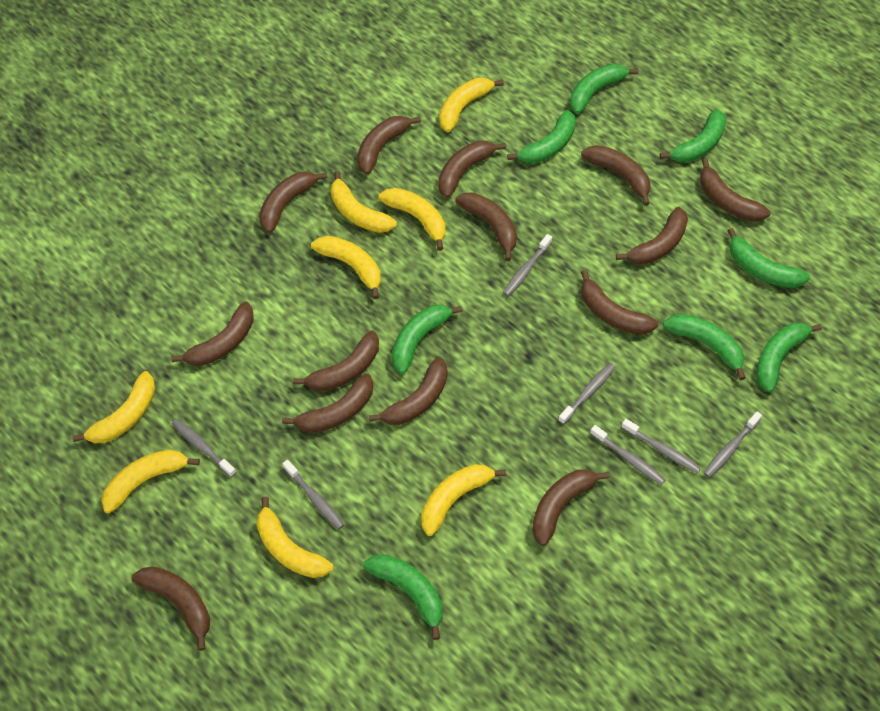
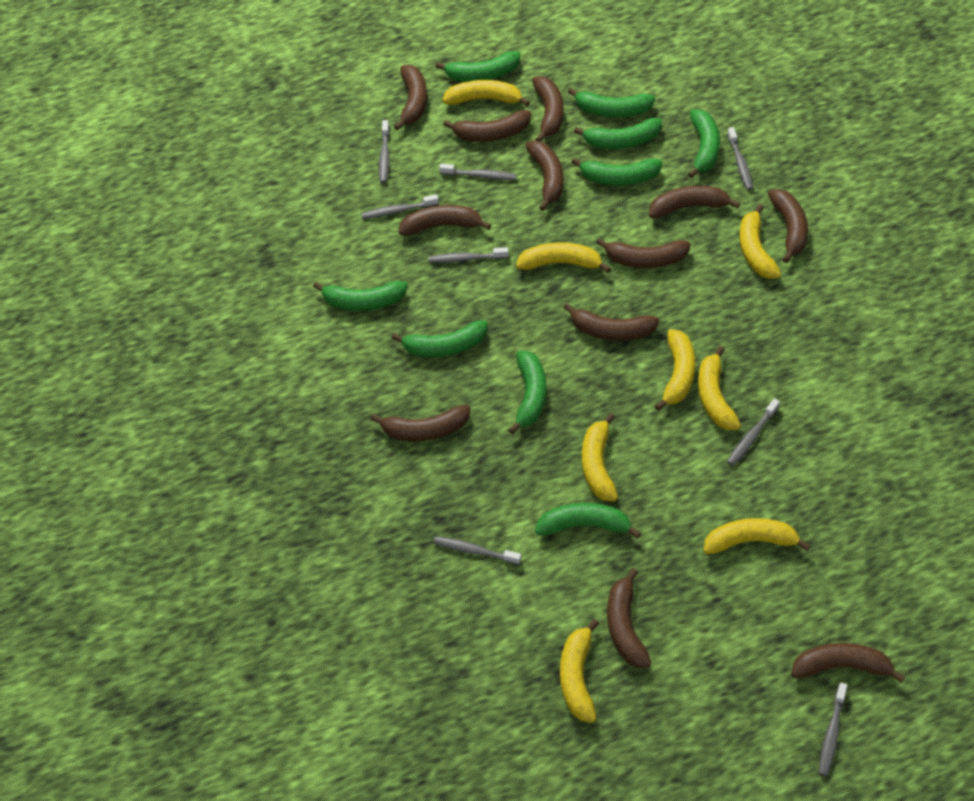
brown banana: [132,566,210,651] [171,302,254,366] [259,171,328,233] [282,373,373,433] [293,331,379,392] [357,116,421,174] [369,357,448,425] [438,141,506,198] [455,193,517,261] [532,469,610,546] [581,145,651,206] [581,270,658,335] [616,207,688,265] [700,158,771,222] = 14 -> [371,405,470,441] [394,65,427,131] [399,205,491,235] [444,110,531,142] [525,141,563,211] [532,76,564,142] [563,303,659,341] [596,238,691,268] [607,568,651,668] [649,186,740,218] [768,189,808,263] [791,643,905,683] = 12
green banana: [363,554,442,640] [392,305,463,374] [507,110,576,164] [570,64,638,114] [660,109,726,163] [663,314,746,380] [728,228,810,288] [756,323,822,392] = 8 -> [313,281,408,311] [392,320,488,357] [436,51,520,82] [509,351,546,434] [535,503,641,538] [568,88,655,117] [572,158,662,185] [574,118,662,149] [688,109,720,178] = 9
grey toothbrush: [172,419,236,477] [282,460,344,530] [503,234,552,296] [558,363,616,425] [590,425,666,485] [621,419,701,473] [704,411,762,478] = 7 -> [361,194,439,219] [379,120,390,183] [429,247,509,263] [433,536,521,564] [439,164,517,180] [727,127,753,190] [727,398,780,466] [819,682,847,776] = 8

